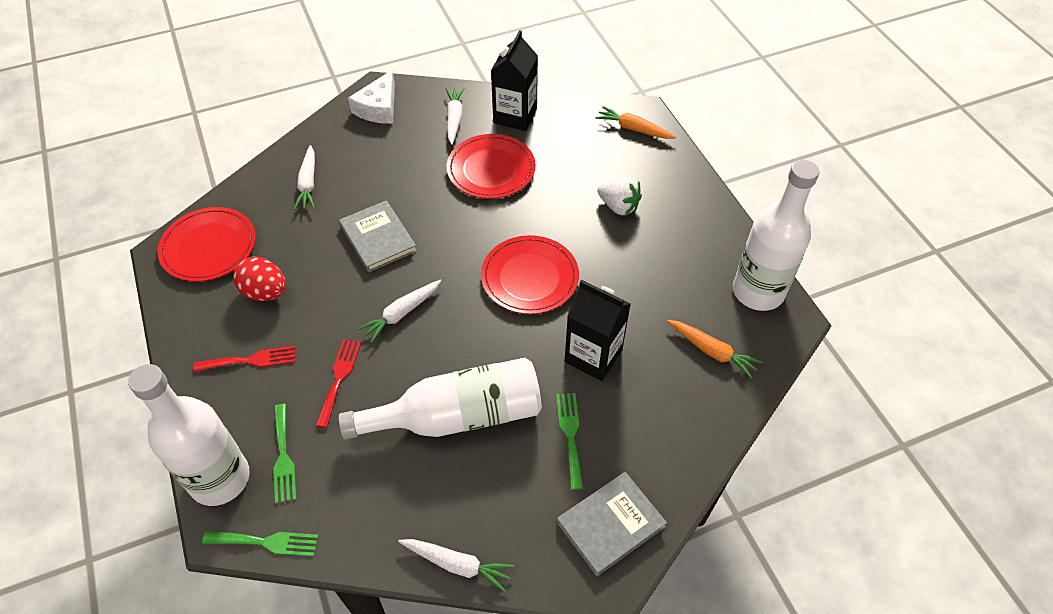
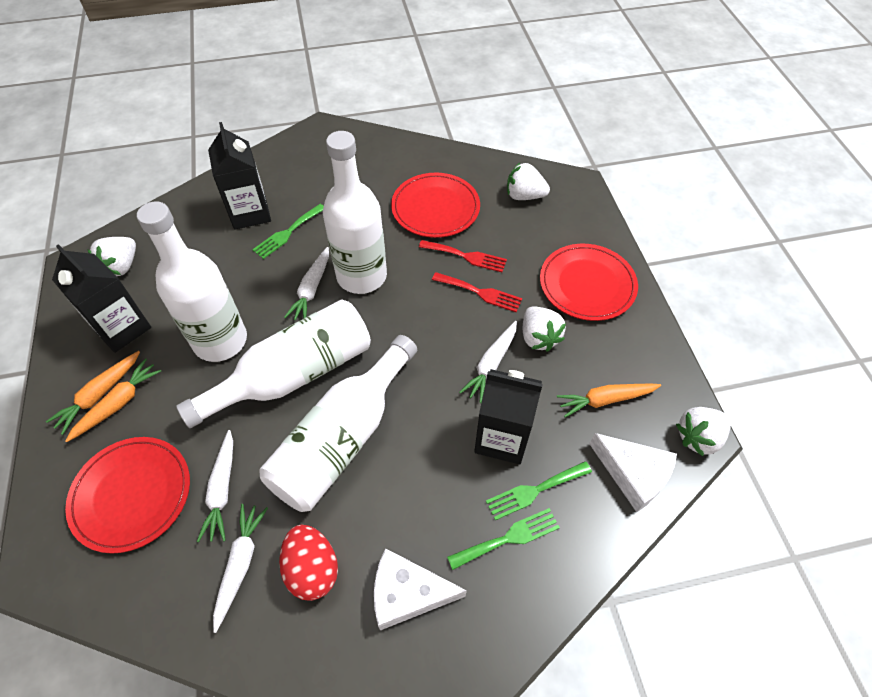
black carton: [491,30,538,131] [565,280,631,381] = 2 -> [52,244,151,353] [208,122,271,230] [474,369,543,464] = 3
grey book: [339,200,417,272] [557,472,667,576] = 2 -> none = 0
orange carrot: [595,106,676,139] [667,320,763,379] = 2 -> [46,351,140,435] [65,358,161,442] [557,383,661,417] = 3
white bottle: [128,364,250,506] [338,358,542,440] [733,160,819,311] = 3 -> [137,201,247,362] [176,300,371,428] [259,335,417,512] [323,131,387,294] = 4
white cheese: [348,70,395,124] = 1 -> [374,548,467,630] [589,433,677,512] = 2
white strawberry: [597,177,642,215] = 1 -> [87,237,136,276] [507,163,550,200] [523,306,566,352] [676,407,731,456] = 4

